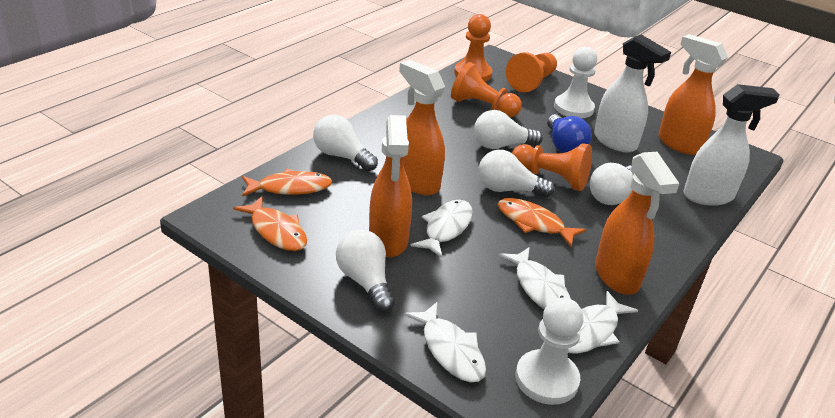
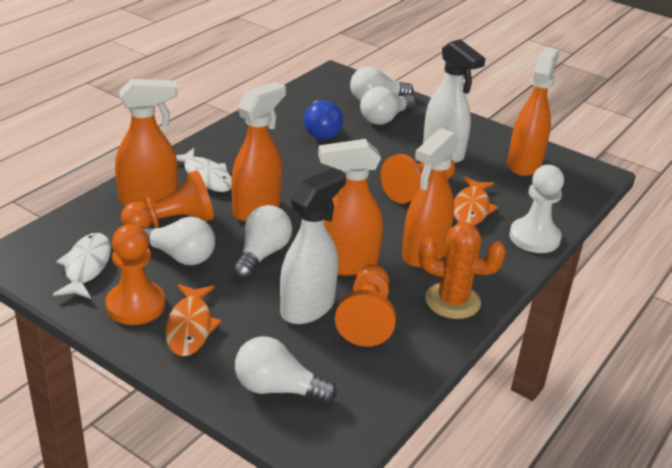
orange cactus: none = 0 -> [419,222,506,319] = 1
orange fish: [233,196,307,251] [242,169,332,197] [498,198,586,247] = 3 -> [165,284,222,356] [454,176,498,225] = 2
orange spray bottle: [369,115,412,257] [399,60,445,196] [595,152,680,295] [658,34,728,155] = 4 -> [115,79,178,206] [231,82,286,222] [318,139,383,276] [402,128,459,268] [508,47,559,176] = 5
white fish: [404,302,486,382] [411,200,473,258] [499,247,571,309] [568,291,638,354] = 4 -> [53,233,111,299] [176,148,232,192] = 2
white pawn: [515,297,583,405] [554,46,597,118] = 2 -> [509,165,564,253] = 1

